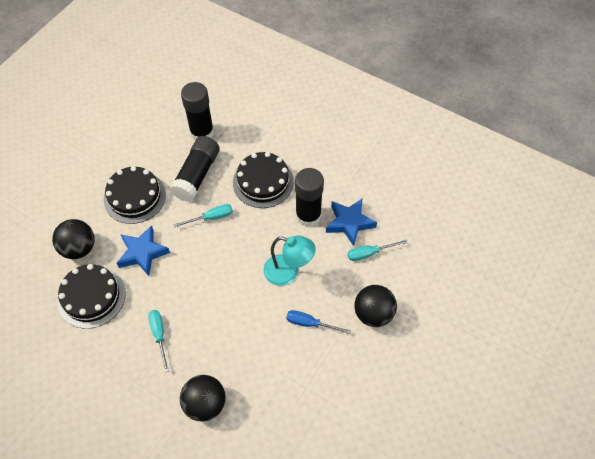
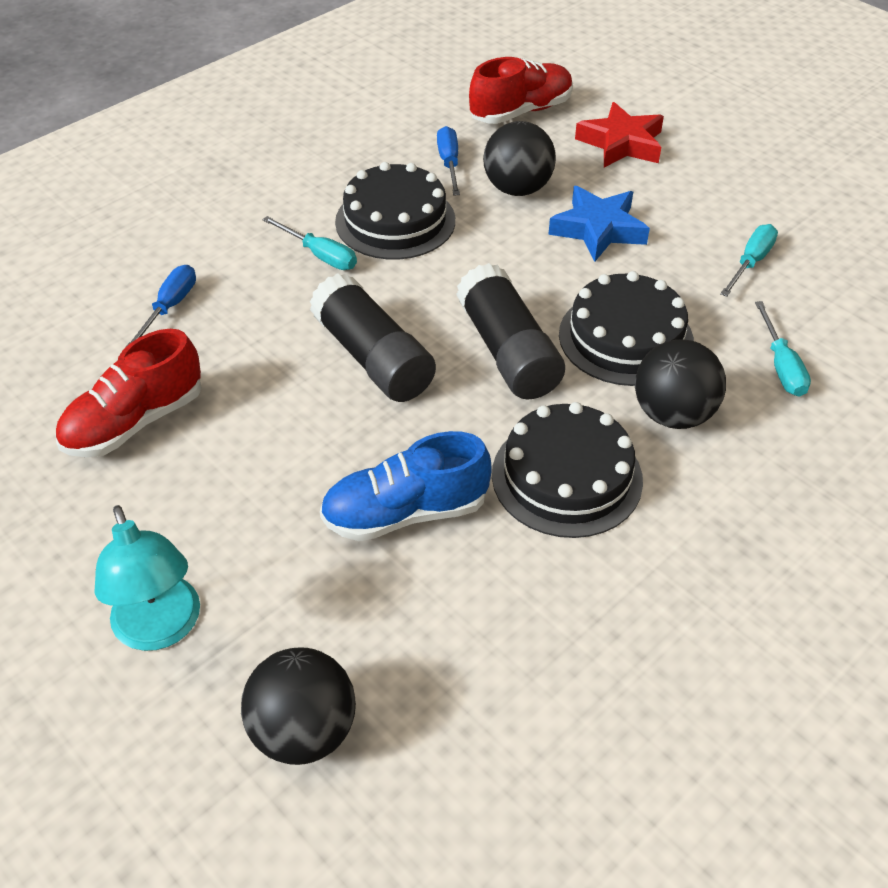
black glue stick: [170,136,220,202] [181,82,214,140] [295,168,324,227] = 3 -> [309,273,436,402] [456,263,565,400] = 2
blue screwdriver: [286,310,351,334] = 1 -> [124,265,196,349] [437,126,460,196] = 2
blue shoe: none = 0 -> [320,431,492,541] = 1
blue star: [117,225,170,276] [326,198,377,246] = 2 -> [548,186,650,262] = 1
red shoe: none = 0 -> [55,329,202,457] [469,57,573,124] = 2
red star: none = 0 -> [575,102,664,168] = 1

